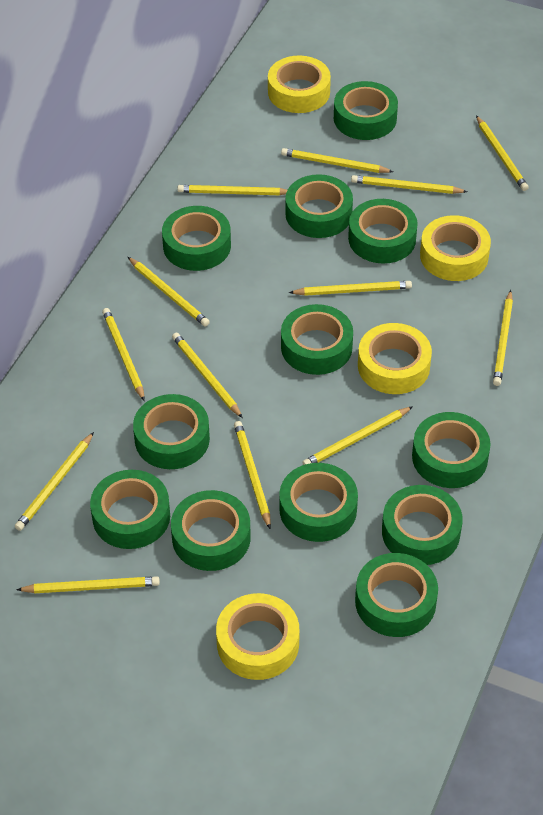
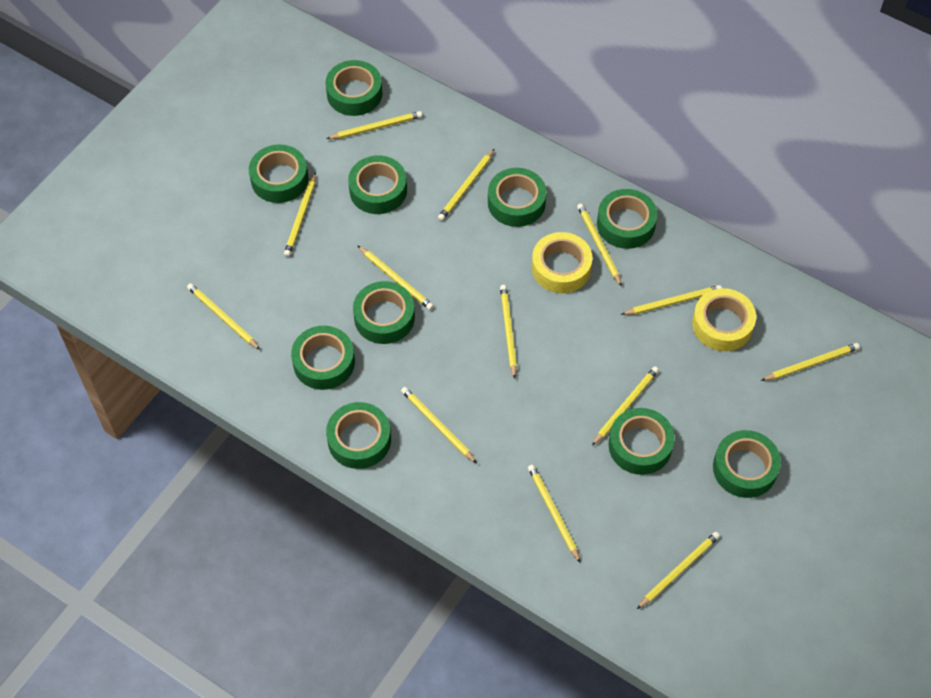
green tape: [90,470,170,549] [133,394,210,469] [162,206,231,271] [171,490,251,571] [279,463,358,542] [281,304,353,375] [285,174,353,238] [334,81,398,140] [348,199,418,264] [355,553,438,637] [382,485,463,565] [412,412,491,488] = 12 -> [249,144,308,203] [291,326,355,390] [326,60,382,116] [326,402,391,469] [348,156,407,214] [353,281,415,344] [488,168,547,227] [597,189,657,249] [608,408,675,475] [713,430,781,498] = 10
yellow tape: [216,593,300,680] [268,56,331,113] [358,323,432,394] [420,215,491,281] = 4 -> [532,232,593,293] [692,288,756,351] = 2

